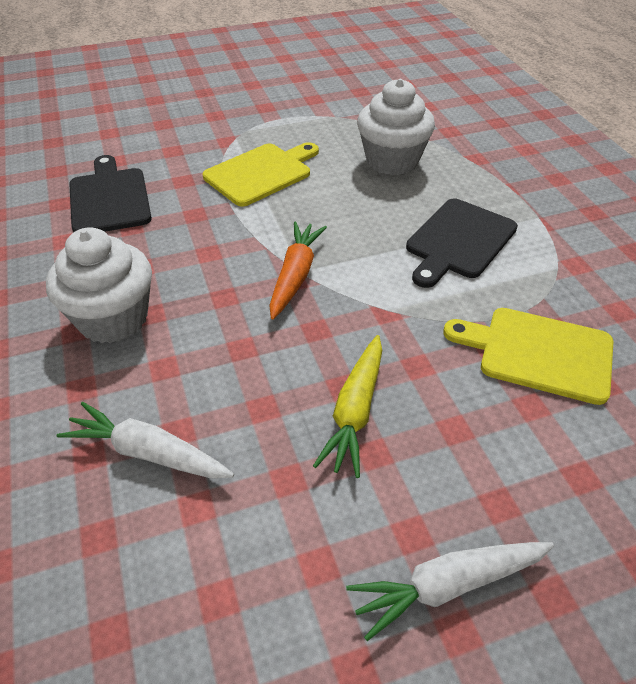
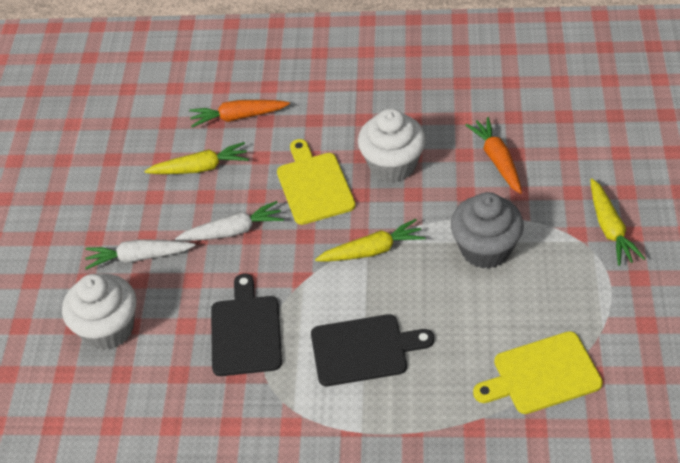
grey cupcake: none = 0 -> [451,192,524,269] = 1
orange carrot: [269,222,327,320] = 1 -> [189,100,290,127] [465,117,522,194] = 2
yellow carrot: [313,335,382,478] = 1 -> [144,142,249,174] [315,219,426,262] [590,178,645,266] = 3

